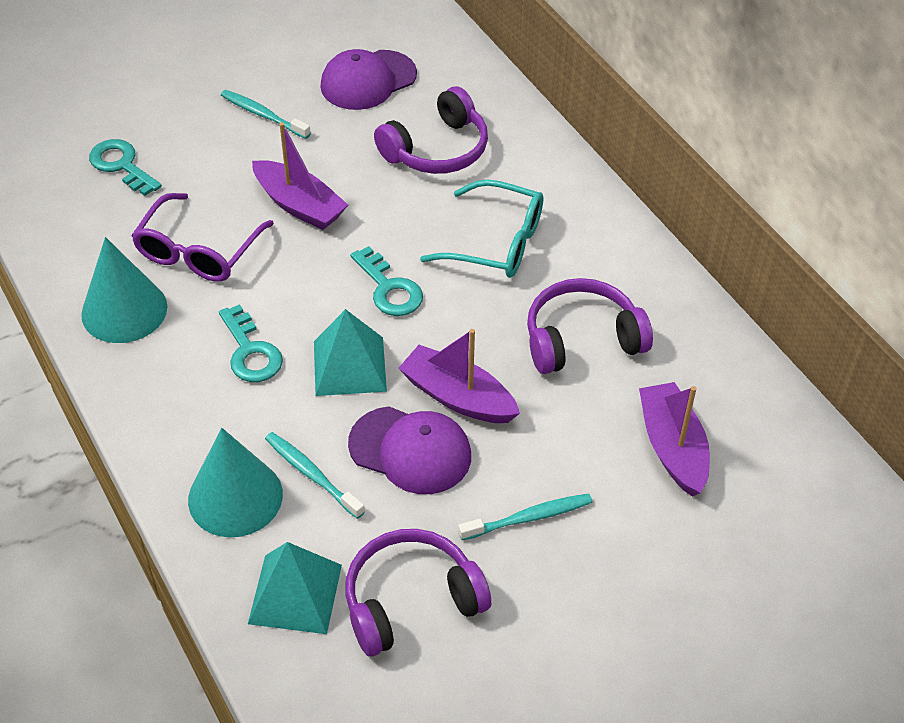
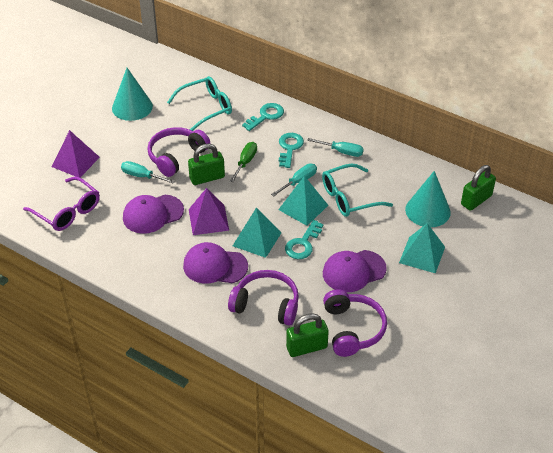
green padlock: none = 0 -> [188,144,225,185] [286,313,329,357] [461,165,496,211] = 3
green screwdriver: none = 0 -> [230,142,257,182] = 1
purple boat: [252,122,348,230] [398,329,520,423] [639,382,710,497] = 3 -> none = 0
purple cap: [320,49,417,110] [348,406,471,494] = 2 -> [123,195,184,234] [183,242,248,283] [323,250,387,292] = 3
purple pyramid: none = 0 -> [52,130,100,177] [189,188,229,235] = 2
turquoise glasses: [420,179,543,278] = 1 -> [167,76,232,131] [322,164,393,217] = 2
turquoise pyramid: [248,542,342,634] [314,309,387,396] = 2 -> [233,208,281,258] [278,176,328,226] [399,223,445,273] = 3
turquoise screwdriver: none = 0 -> [121,161,175,184] [271,164,317,197] [307,138,364,157] = 3
turquoise toothbrush: [221,90,311,139] [265,432,365,519] [458,493,593,540] = 3 -> none = 0

